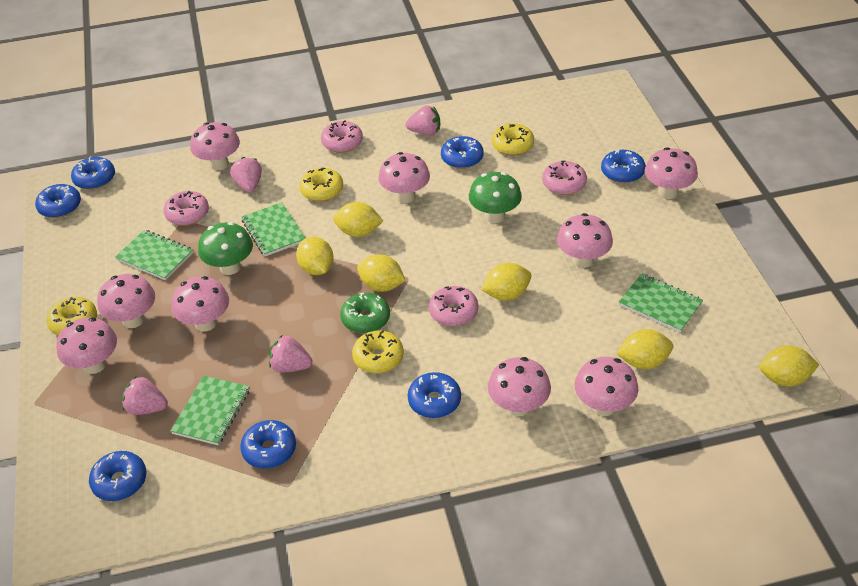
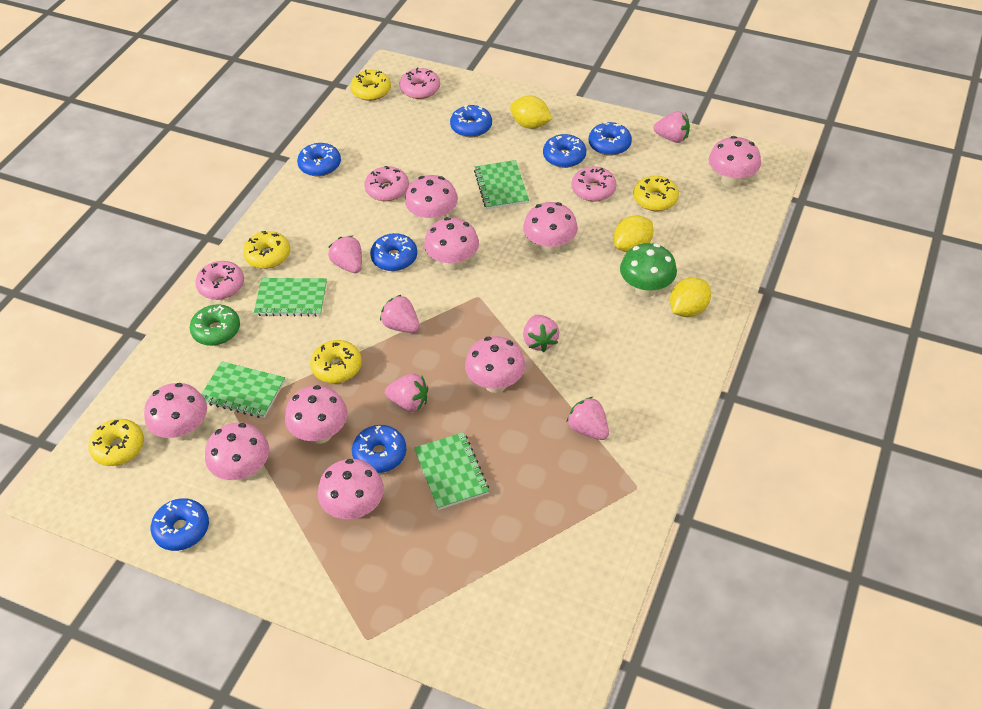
green mushroom: [198,222,253,275] [469,172,522,223] = 2 -> [620,243,677,297] = 1
pink strawberry: [122,377,168,415] [230,157,262,193] [269,336,313,372] [406,105,440,136] = 4 -> [328,236,362,273] [380,295,419,333] [385,374,428,412] [523,315,559,352] [567,397,609,440] [653,111,690,143] = 6
yellow donut: [46,297,97,336] [299,168,343,202] [352,330,404,373] [492,123,534,156] = 4 -> [88,419,144,466] [243,231,290,269] [310,340,362,383] [350,70,391,101] [633,176,679,211] = 5
yellow lemon: [296,237,334,275] [333,202,383,237] [357,254,406,292] [481,263,531,301] [616,329,673,369] [759,345,819,387] = 6 -> [510,95,552,129] [614,215,653,252] [670,277,711,317] = 3

